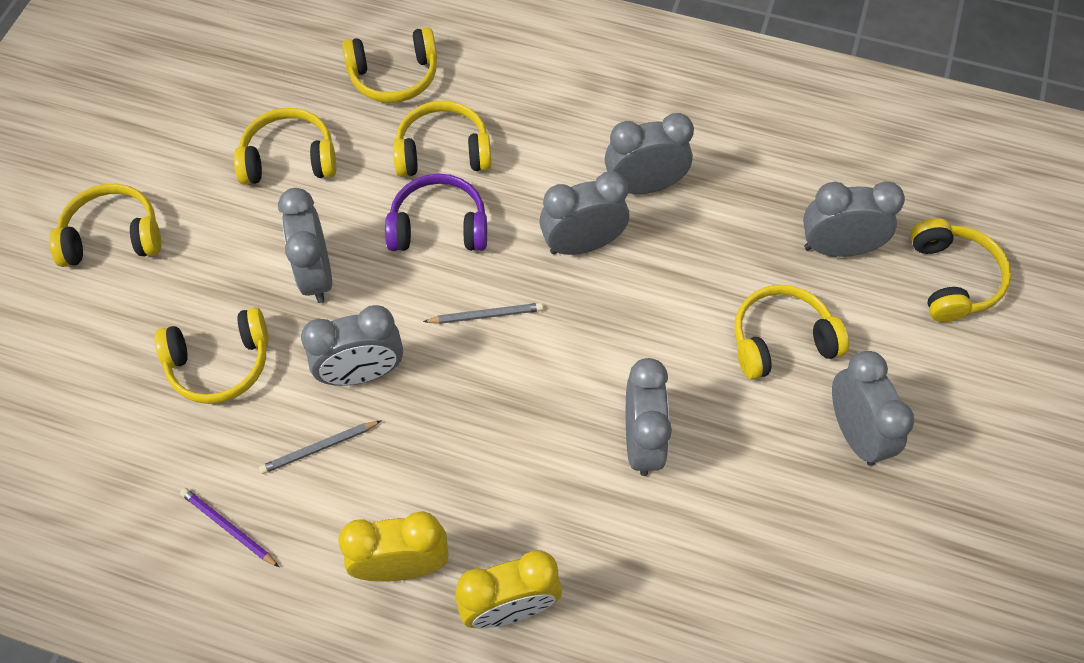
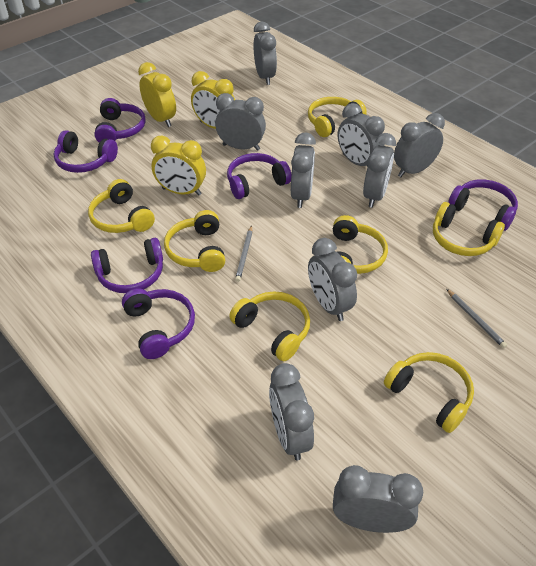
grey clock: [278,188,332,303] [301,305,403,386] [539,171,629,255] [605,113,694,194] [626,358,672,476] [803,181,905,257] [832,351,914,466] = 7 -> [215,93,266,151] [254,22,277,85] [269,363,314,460] [291,132,316,208] [308,238,357,321] [333,465,423,533] [338,103,385,167] [363,133,396,208] [394,113,445,177] = 9
purple headphones: [385,173,487,251] = 1 -> [54,130,118,173] [91,238,163,293] [94,98,146,143] [122,288,195,359] [227,153,291,199] [448,179,518,231] = 6
purple pencil: [180,488,279,567] = 1 -> none = 0
yellow clock: [338,511,448,582] [455,550,562,628] = 2 -> [138,62,176,127] [151,135,206,196] [191,71,235,129] = 3

